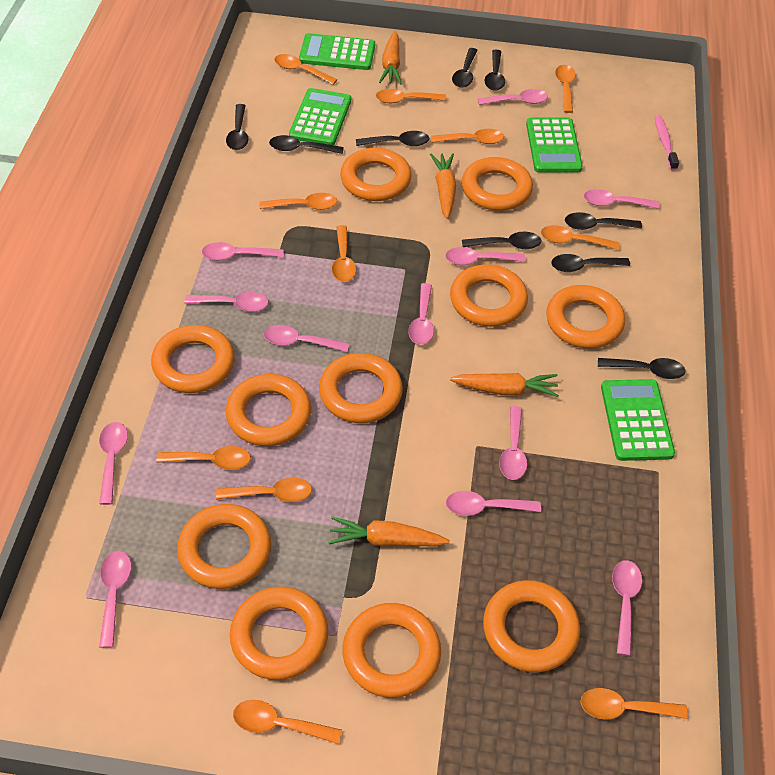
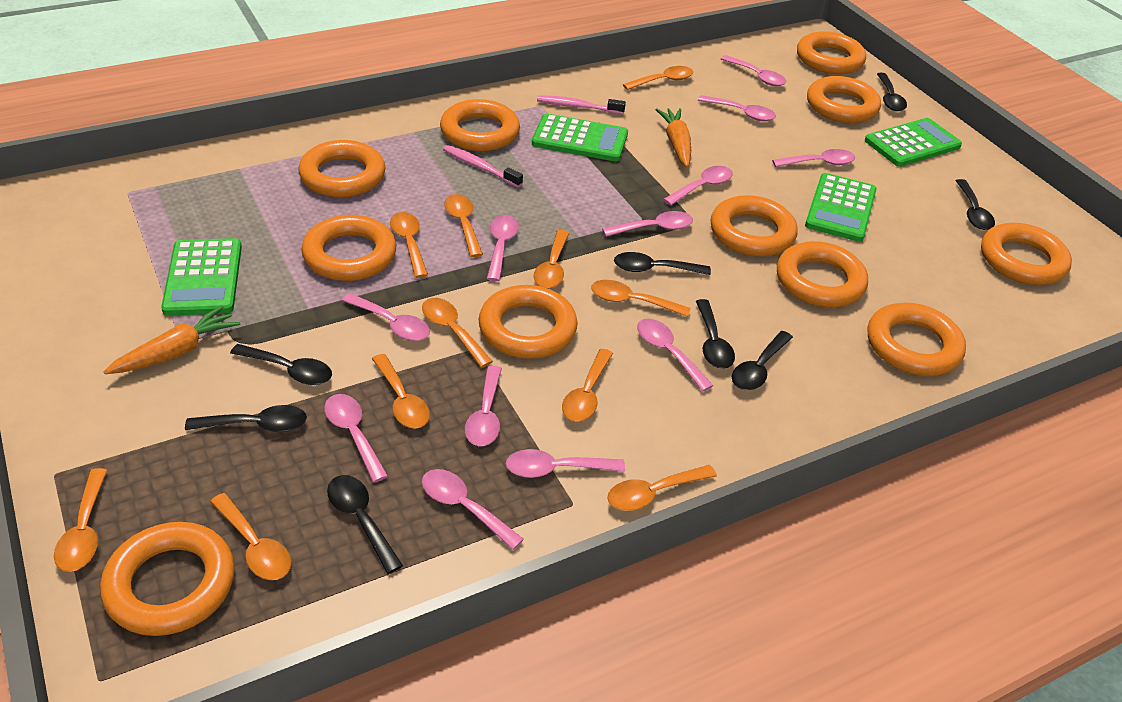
black spoon: [226,104,248,150] [269,135,344,154] [356,131,429,146] [452,48,478,88] [462,232,542,249] [484,50,505,91] [551,254,630,272] [565,212,642,230] [598,358,686,379] = 9 -> [185,405,307,432] [230,344,332,385] [327,475,403,574] [614,252,711,275] [696,299,735,369] [732,331,793,390] [877,73,907,111] [956,179,995,230] = 8
orange carrot: [328,517,450,546] [379,31,402,84] [430,153,456,219] [450,373,559,397] = 4 -> [104,305,240,374] [655,108,691,167] = 2
pink toothbrush: [655,115,679,171] = 1 -> [443,145,523,187] [537,95,626,114] = 2

